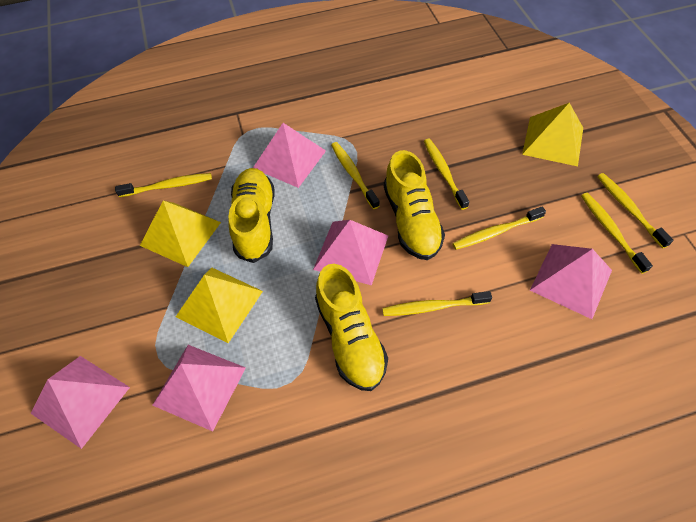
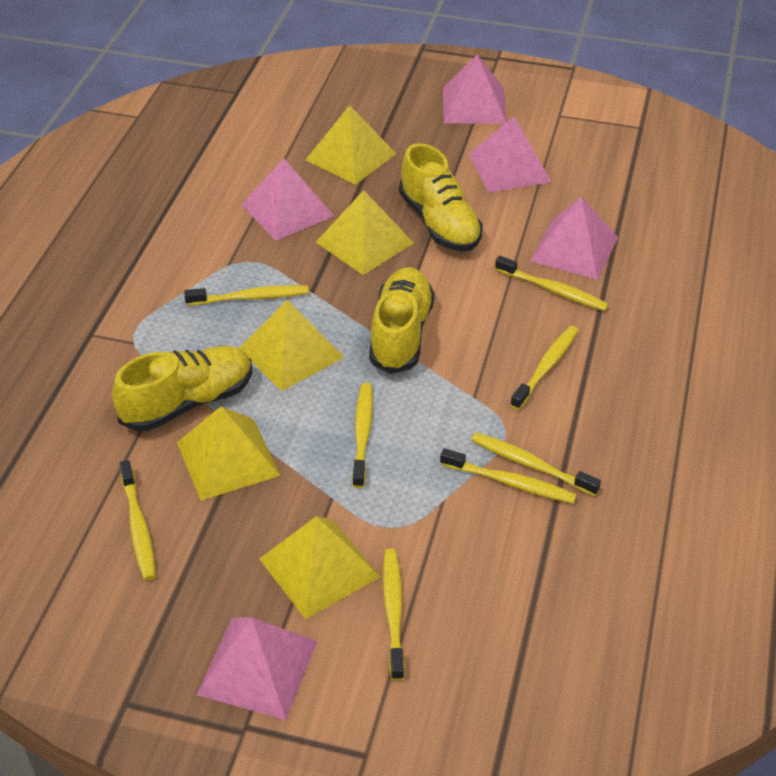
yellow pyramid: [140,201,221,267] [176,268,263,343] [522,103,583,166] = 3 -> [177,406,280,501] [239,300,344,391] [259,516,380,619] [305,105,396,185] [316,190,413,275] = 5
yellow toothbrush: [115,173,212,197] [331,142,379,209] [382,291,492,316] [424,138,469,210] [452,206,546,250] [581,193,653,274] [597,173,673,248] = 7 -> [119,460,156,581] [184,285,309,306] [352,383,373,488] [383,549,405,681] [440,448,577,504] [471,432,601,496] [495,256,609,311] [510,326,579,410] = 8

